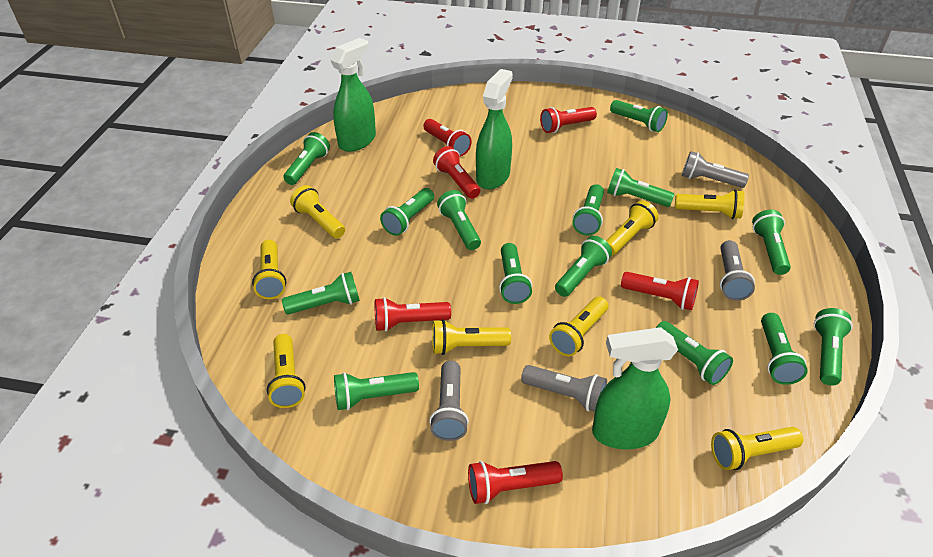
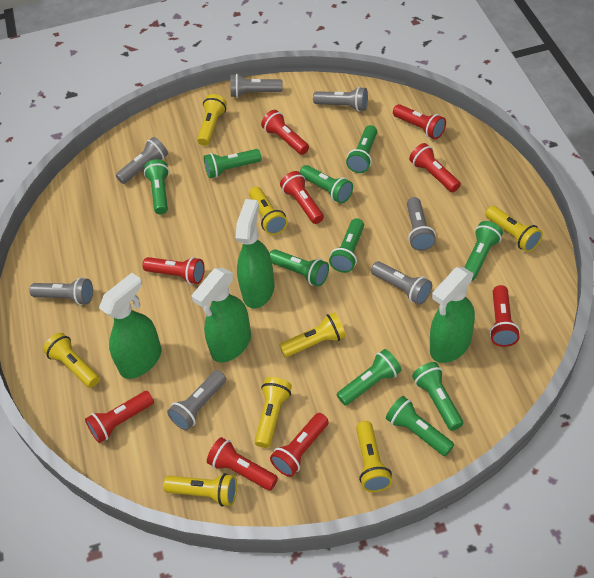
green flashlight: [282,272,360,315] [283,132,330,185] [334,372,419,410] [380,188,434,236] [437,190,481,250] [499,243,532,304] [555,236,612,297] [573,184,604,236] [607,168,675,207] [610,100,668,132] [656,321,733,385] [752,210,791,275] [761,313,808,385] [814,308,853,386] = 14 -> [144,159,169,214] [204,149,261,178] [270,249,329,287] [300,165,353,204] [329,218,364,273] [337,349,402,406] [346,125,377,173] [386,396,454,456] [412,362,463,431] [464,221,503,280] = 10
green spray bottle: [330,38,376,152] [476,69,513,190] [592,327,678,449] = 3 -> [99,273,161,379] [191,268,251,363] [236,199,275,308] [430,267,475,363] = 4
grey flashlight: [429,361,469,441] [521,365,607,412] [682,151,749,188] [720,240,755,301] = 4 -> [29,277,93,305] [116,137,168,184] [167,370,226,430] [230,74,282,98] [313,87,368,112] [371,261,432,305] [407,197,436,251] = 7
red flashlight: [375,297,451,332] [423,119,472,157] [433,146,480,199] [468,461,563,504] [540,107,597,133] [621,272,699,310] = 6 -> [85,391,154,443] [143,257,205,284] [207,437,278,491] [261,110,309,155] [270,413,329,477] [280,171,324,224] [393,104,446,139] [409,143,461,192] [489,285,520,347] = 9

